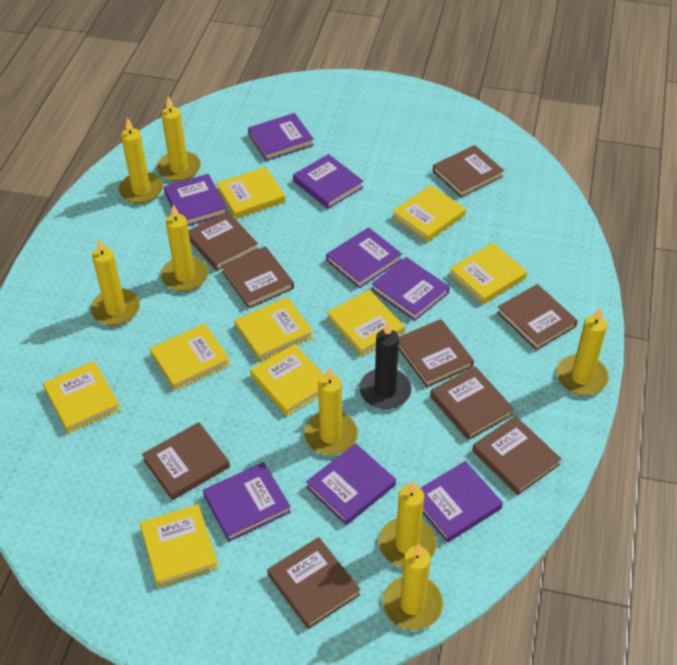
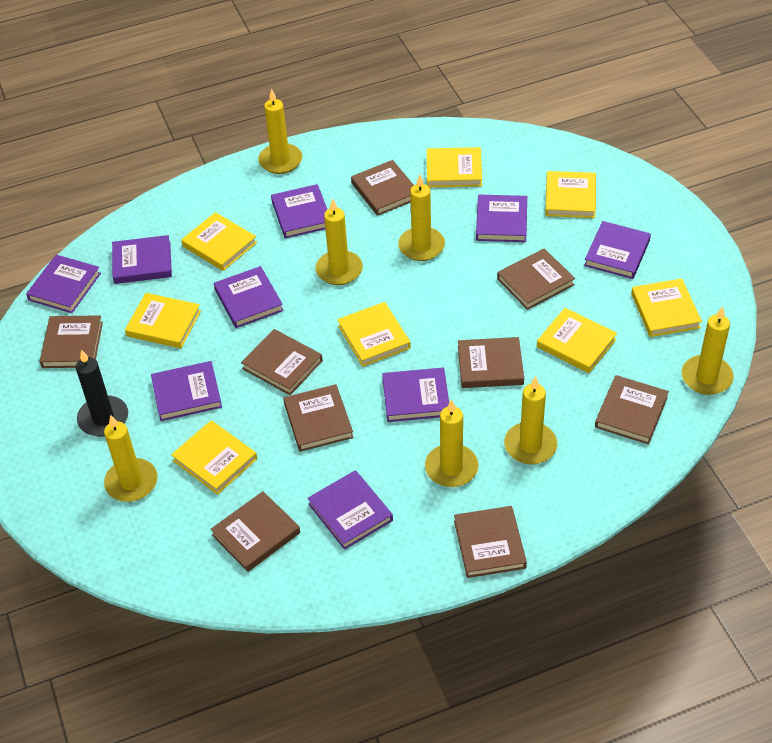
purple book: [164,174,227,226] [203,462,291,542] [248,113,314,161] [293,154,364,209] [306,443,396,525] [326,227,402,288] [372,257,450,321] [421,461,503,543] = 8 -> [26,255,101,313] [112,235,172,284] [151,361,222,421] [214,266,284,328] [271,184,328,238] [308,470,393,550] [382,368,449,422] [476,195,527,242] [584,221,651,279] = 9
yellow book: [43,361,121,433] [140,504,219,587] [150,324,230,391] [216,167,285,219] [234,297,313,362] [250,344,324,416] [327,290,405,357] [392,185,466,242] [449,243,527,304] = 9 -> [125,293,201,348] [171,420,257,495] [181,212,257,271] [337,302,411,367] [427,147,482,187] [537,308,617,373] [545,171,596,218] [631,278,702,337] = 8
yellow candle: [91,238,140,326] [119,118,163,204] [157,96,201,181] [161,204,209,292] [304,367,358,455] [379,480,437,567] [383,543,443,630] [557,307,609,395] = 8 -> [104,415,157,502] [258,89,302,174] [316,199,363,285] [398,175,445,261] [425,399,478,487] [504,376,557,464] [682,306,734,395] = 7

